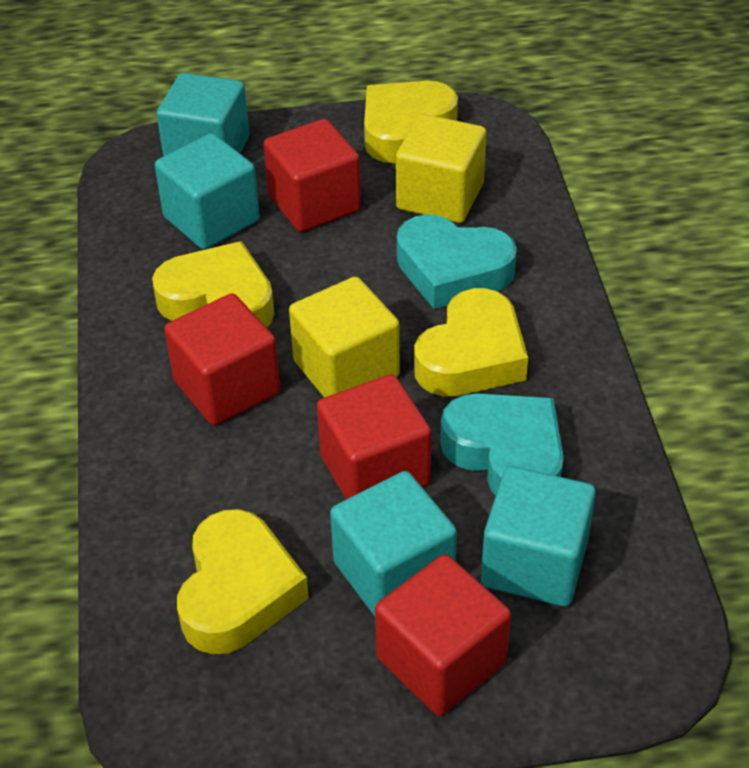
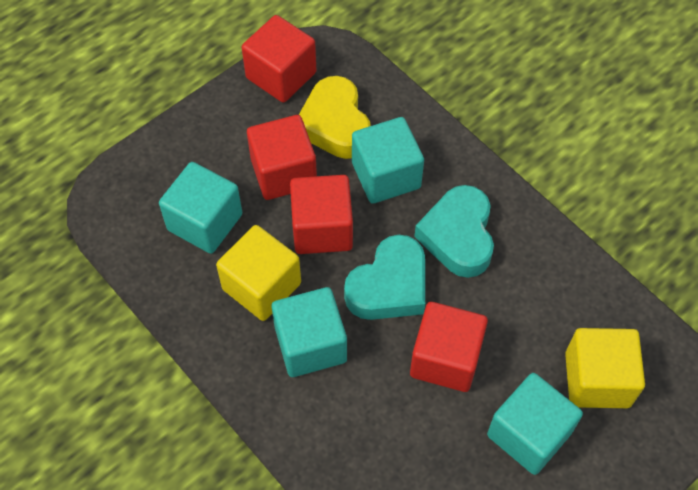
yellow heart: [152,241,274,328] [177,509,309,655] [364,81,458,163] [414,288,528,396] = 4 -> [299,76,371,159] = 1

